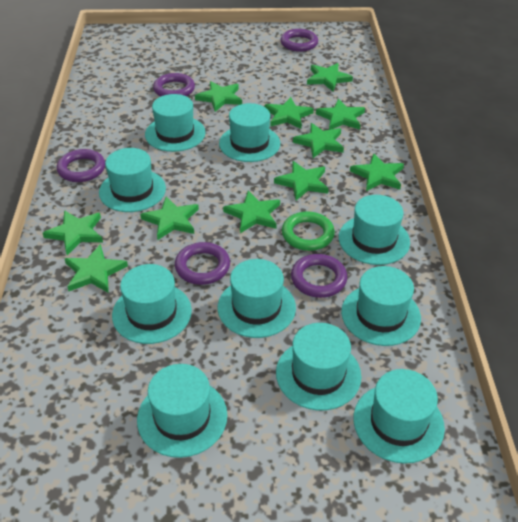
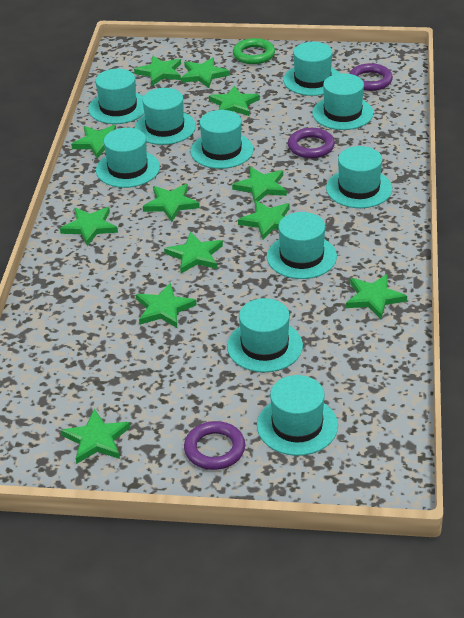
green star: [43,210,103,255] [65,244,128,293] [140,196,199,240] [195,81,242,112] [223,190,280,233] [265,97,314,129] [274,161,329,200] [293,123,344,158] [307,63,353,91] [316,99,365,130] [350,153,404,191] = 11 -> [60,207,118,246] [61,409,131,464] [71,125,116,159] [134,56,181,86] [136,283,196,328] [143,184,200,222] [164,232,223,273] [181,58,229,88] [209,85,260,116] [232,167,287,203] [238,200,289,240] [346,274,407,319] = 12
purple ring: [57,149,105,182] [153,73,195,97] [175,242,230,285] [280,29,318,52] [291,254,347,298] = 5 -> [184,421,245,470] [288,128,335,158] [349,63,393,91] = 3

